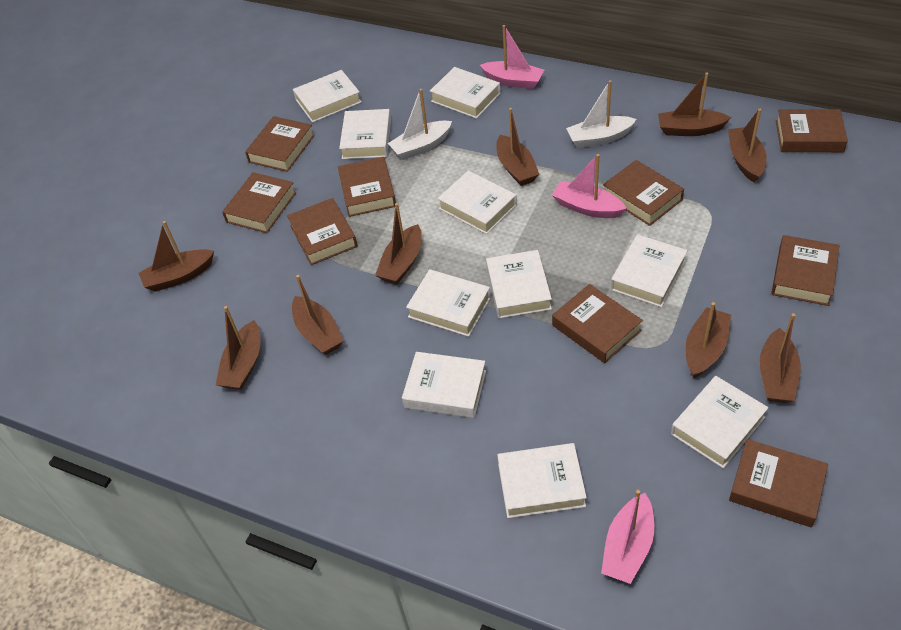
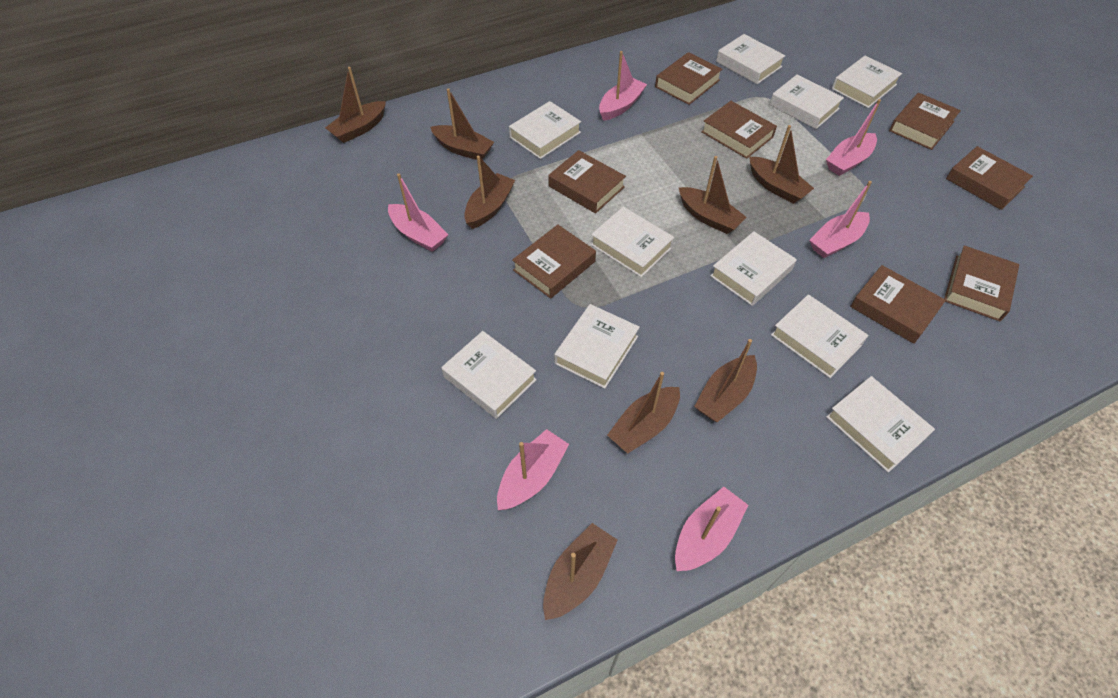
brown boat: [139,221,214,292] [216,306,261,390] [292,275,344,355] [375,203,422,285] [496,108,539,186] [658,72,731,136] [685,302,731,378] [728,109,767,183] [760,313,801,403] = 9 -> [325,67,386,143] [430,88,494,160] [464,156,515,229] [543,523,618,620] [607,372,680,454] [678,156,747,234] [694,339,757,422] [749,125,814,204] = 8
brown book: [222,172,296,233] [245,116,315,172] [287,198,357,265] [338,157,396,217] [552,284,643,363] [603,160,684,226] [729,439,828,527] [771,235,839,306] [776,109,848,152] = 9 -> [512,225,596,299] [548,150,626,214] [655,52,722,105] [701,101,777,159] [850,265,946,344] [889,93,961,150] [944,245,1019,321] [946,146,1033,210] = 8
pink boat: [480,25,544,89] [552,154,627,218] [601,490,654,584] = 3 -> [388,173,448,252] [497,429,569,510] [599,51,647,121] [675,487,748,571] [809,181,872,258] [826,99,881,176] = 6
white boat: [388,89,452,160] [566,80,636,148] = 2 -> none = 0

